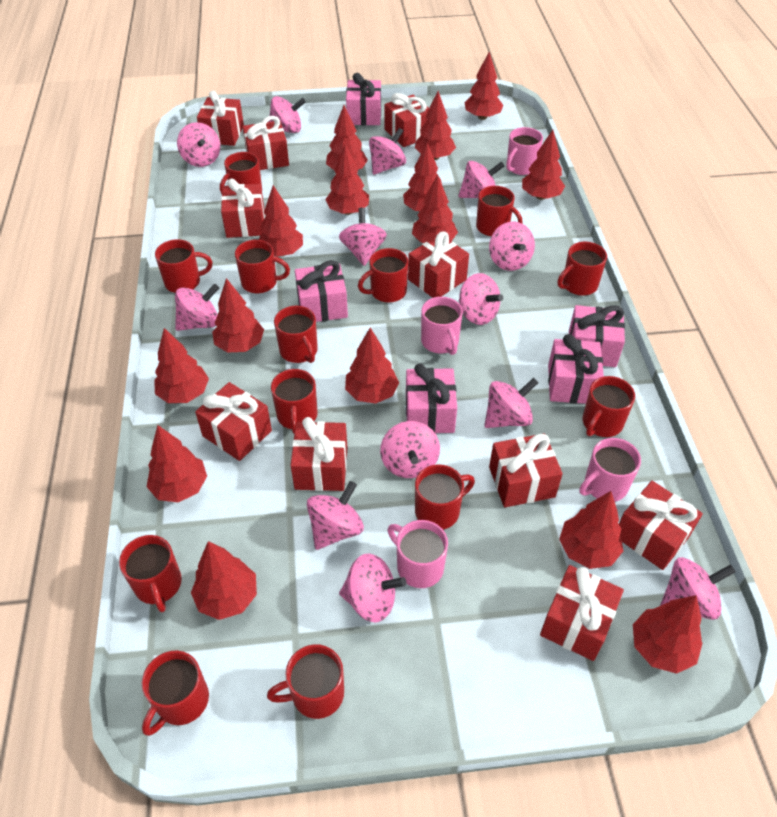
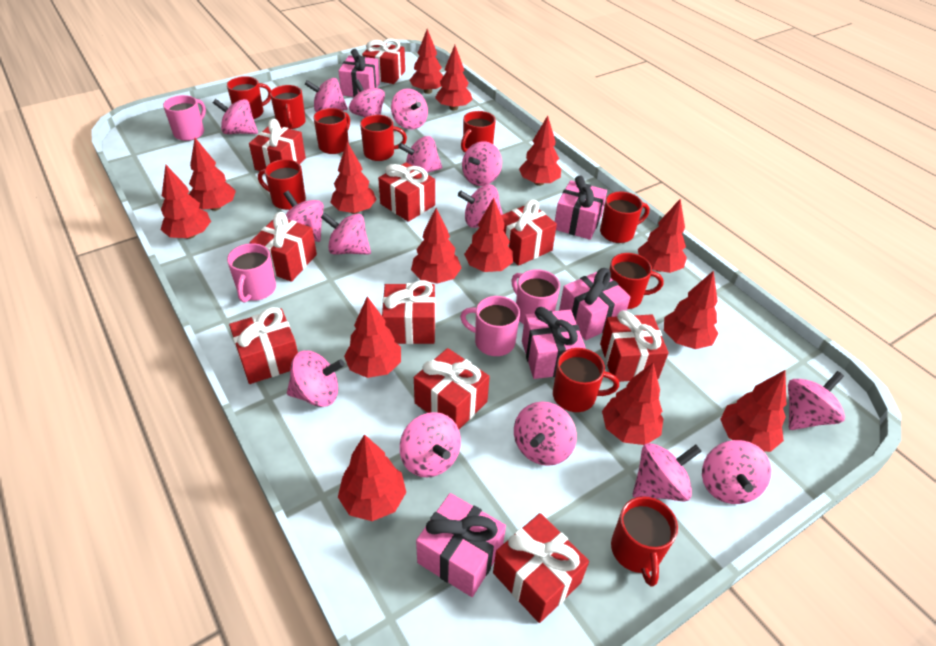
pink spinning top: [175,284,219,331] [177,122,220,167] [268,96,306,133] [307,481,364,550] [339,208,387,266] [339,553,406,623] [369,128,406,175] [380,421,440,478] [458,161,504,198] [459,273,503,325] [484,378,538,428] [489,221,535,271] [660,557,736,620] = 13 -> [213,99,258,134] [283,190,324,242] [287,351,345,407] [305,78,348,112] [321,213,371,255] [349,79,385,118] [391,88,428,130] [398,136,442,173] [400,412,461,477] [458,184,503,228] [462,141,502,186] [514,402,577,466] [633,443,702,502] [702,440,771,504] [788,371,845,430] = 15
red mug: [119,535,182,612] [142,651,209,736] [155,239,212,293] [220,152,262,194] [235,240,290,293] [267,644,344,719] [271,369,318,434] [274,306,318,363] [358,248,408,302] [415,464,475,530] [476,186,522,236] [558,242,607,296] [582,376,635,437] = 13 -> [227,76,271,119] [258,159,306,210] [270,85,306,129] [313,108,350,154] [360,115,407,161] [461,111,496,152] [553,348,619,412] [600,192,649,243] [609,253,664,309] [611,496,678,587] = 10
red tree: [147,425,207,502] [154,328,209,403] [191,541,257,620] [212,278,264,353] [258,185,303,257] [325,144,369,215] [326,105,368,170] [345,328,399,404] [403,143,442,211] [412,174,458,243] [415,91,456,160] [465,52,504,120] [522,130,565,200] [559,491,623,569] [633,595,703,674] = 15 -> [161,164,211,239] [189,138,236,211] [330,142,377,214] [338,434,406,521] [344,297,401,378] [410,29,443,94] [411,208,461,284] [435,45,473,111] [464,197,513,272] [519,116,561,186] [602,363,663,445] [638,199,687,273] [664,271,718,349] [720,370,786,452] = 14

